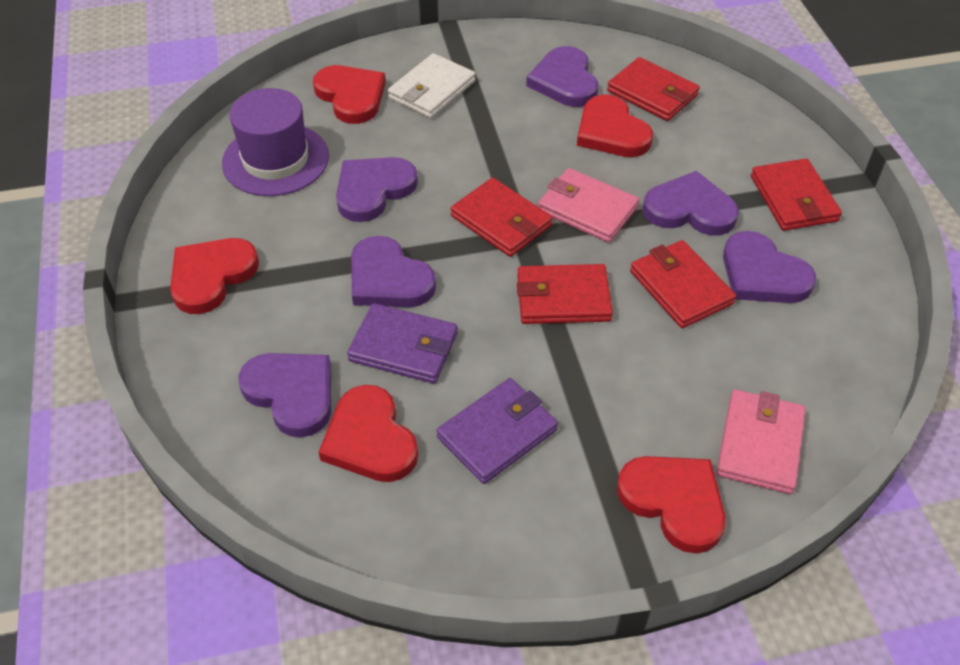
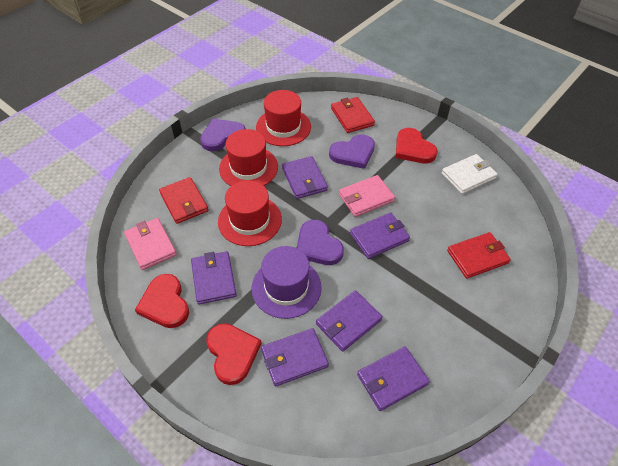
purple heart: [238,353,331,438] [336,157,418,222] [351,236,436,307] [526,46,598,107] [643,171,739,235] [723,231,816,303] = 6 -> [200,119,246,151] [297,220,344,265] [329,134,375,169] = 3
purple wallet: [347,303,458,383] [437,378,558,484] = 2 -> [191,251,237,304] [261,328,329,387] [282,156,328,199] [316,290,383,352] [350,212,410,259] [357,347,430,411] = 6
red hat: none = 0 -> [218,180,282,246] [219,129,278,186] [256,90,311,146] = 3
red heart: [170,238,259,314] [313,65,386,124] [319,385,418,482] [577,94,653,157] [617,456,726,554] = 5 -> [135,274,189,328] [206,323,262,385] [396,128,438,164] = 3
red wallet: [451,178,553,257] [517,264,613,324] [607,57,700,121] [630,240,736,328] [751,158,842,231] = 5 -> [159,177,209,224] [331,97,375,133] [447,232,511,279] = 3

